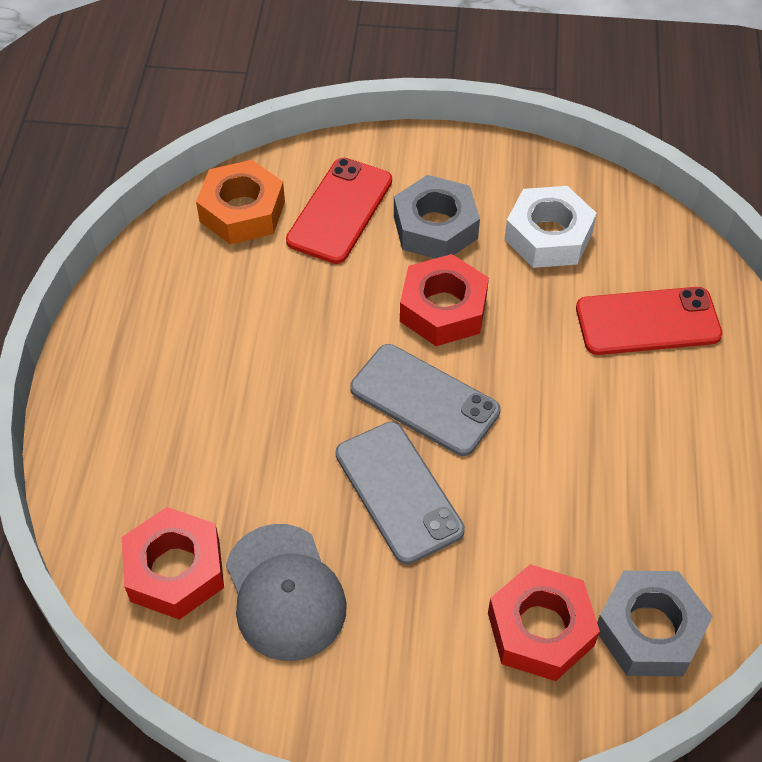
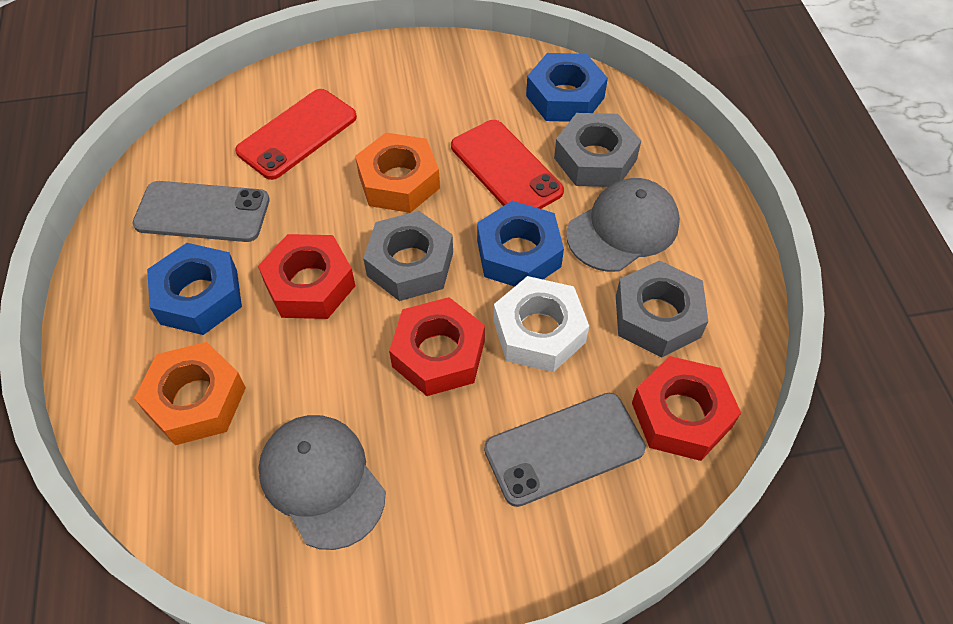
blue nut: none = 0 -> [147,243,242,335] [477,201,564,287] [526,53,608,122] = 3
grey cap: [226,524,347,661] = 1 -> [258,415,386,550] [566,178,680,272] = 2
grey nut: [394,175,480,258] [597,571,713,677] = 2 -> [363,211,453,301] [554,113,641,187] [616,260,708,358] = 3
orange nut: [196,160,285,245] = 1 -> [134,342,246,445] [355,133,440,213] = 2

